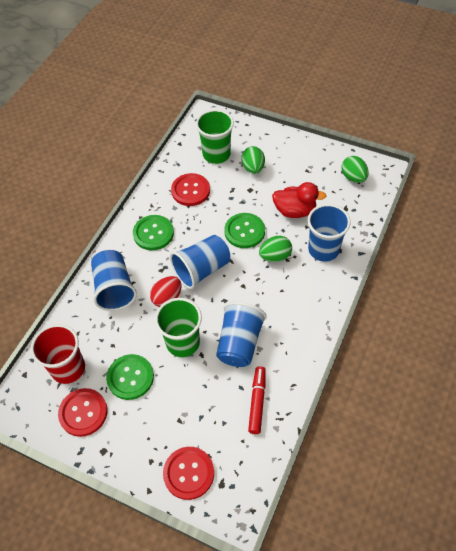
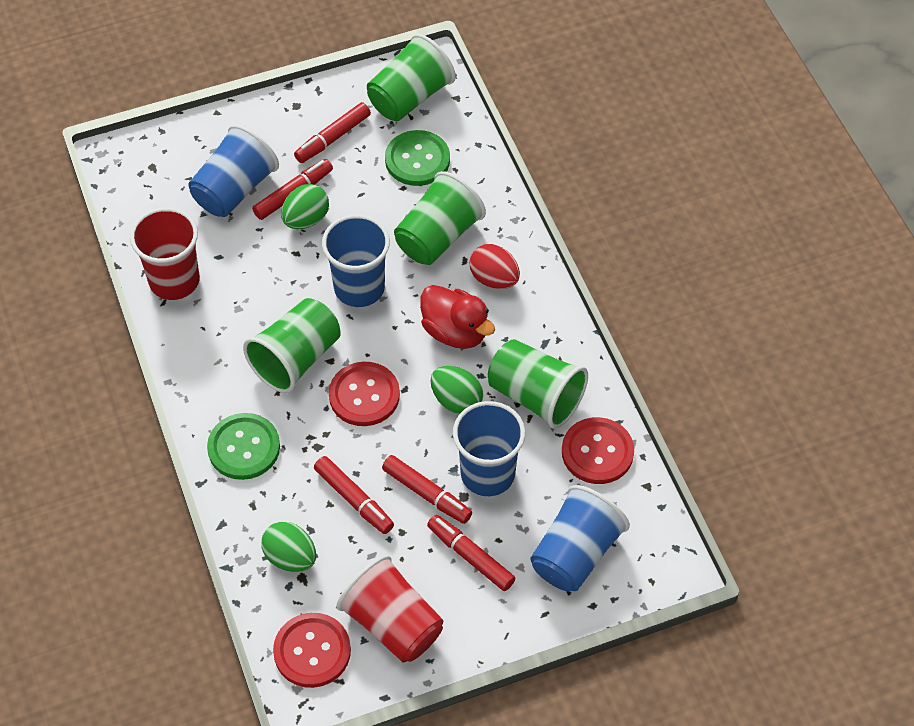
green button: [106,354,154,400] [133,215,174,250] [224,213,265,248] = 3 -> [207,413,280,480] [385,130,450,186] = 2
green cup: [155,298,202,357] [196,109,234,164] = 2 -> [243,298,341,393] [367,34,456,121] [394,171,486,265] [488,339,588,429] = 4
red cup: [31,324,85,384] = 1 -> [130,208,200,300] [337,555,443,662] = 2
red marker: [248,366,266,434] = 1 -> [252,159,333,220] [294,102,371,163] [314,456,394,534] [382,455,472,524] [427,515,515,591] = 5

